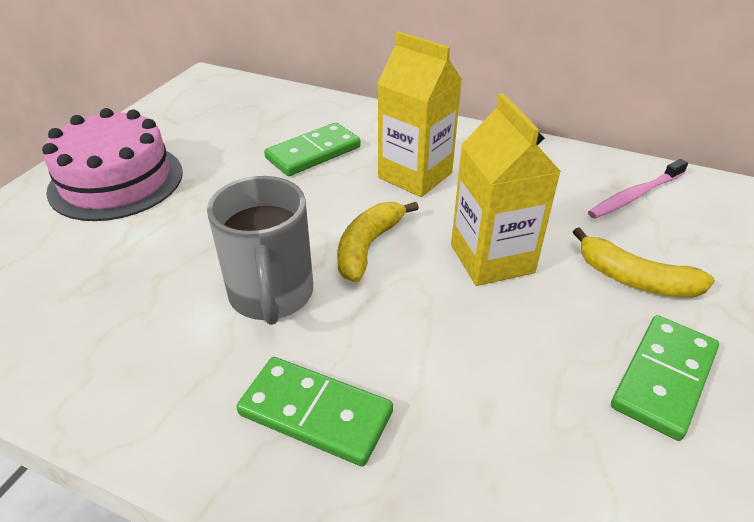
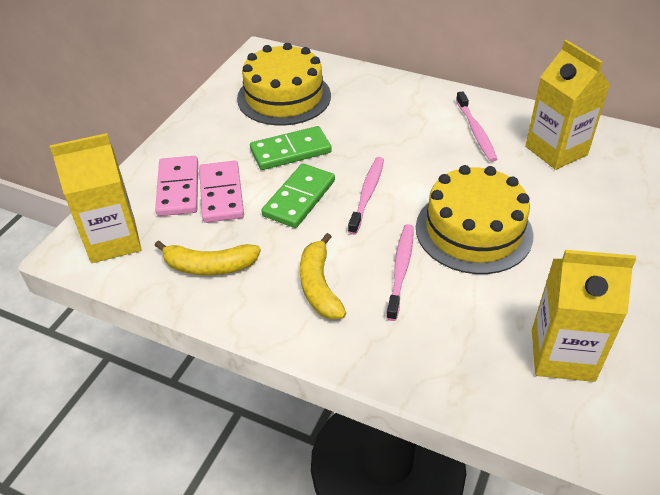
green domino: [236,357,393,467] [264,122,361,176] [611,315,719,441] = 3 -> [250,126,332,170] [261,163,335,228] = 2
grey mug: [207,176,313,325] = 1 -> none = 0
pink cake: [42,108,183,221] = 1 -> none = 0
pink domino: none = 0 -> [155,156,198,216] [199,160,244,223] = 2
pink toothbrush: [588,159,688,218] = 1 -> [348,157,384,235] [386,224,414,321] [456,91,497,162] = 3
yellow cake: none = 0 -> [237,43,331,125] [416,165,534,274] = 2
yellow carton: [377,31,462,197] [451,93,561,286] = 2 -> [50,133,141,263] [525,40,610,170] [532,250,636,382] = 3

